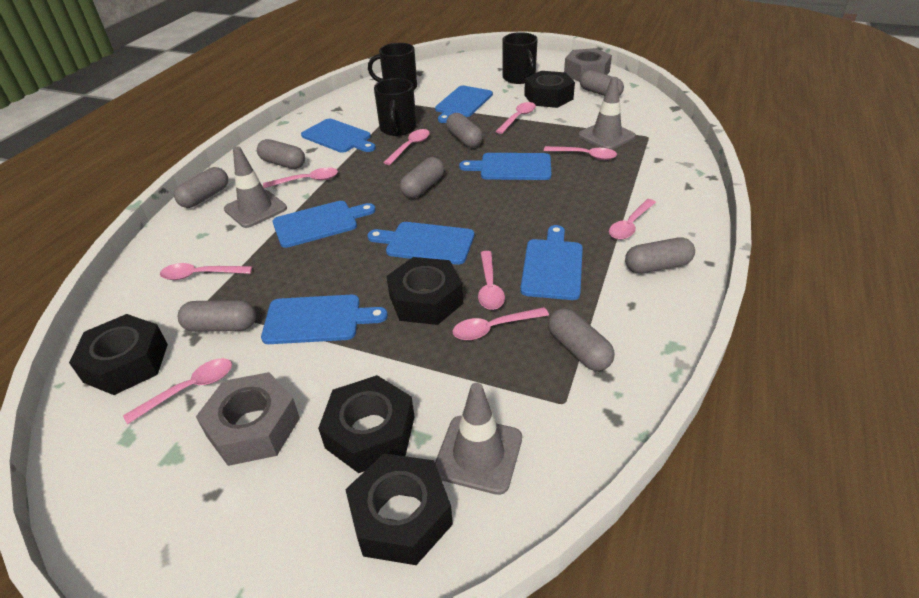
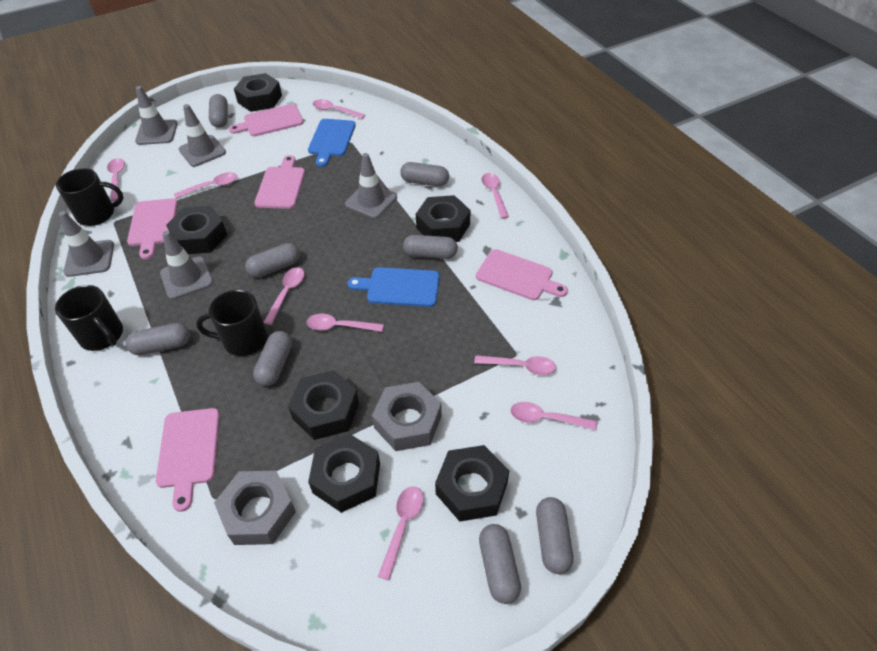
black nut: [69,314,168,395] [318,375,415,473] [345,453,453,565] [386,257,463,325] [524,71,575,108] = 5 -> [166,206,227,254] [234,73,282,112] [288,370,359,440] [308,434,380,513] [416,195,471,242] [435,445,509,521] = 6
blue cutting board: [261,295,388,344] [273,201,376,248] [301,119,376,153] [367,222,474,265] [435,86,493,123] [459,153,551,180] [520,225,583,300] = 7 -> [308,119,356,167] [348,267,440,307] = 2
grey traffic cone: [224,147,287,228] [435,383,522,495] [578,77,636,150] = 3 -> [59,211,114,277] [135,86,178,145] [160,231,213,300] [179,104,226,167] [345,153,397,219] = 5
pink cutting board: none = 0 -> [127,198,178,259] [156,408,220,512] [229,104,304,136] [254,155,305,209] [476,249,568,300] = 5

